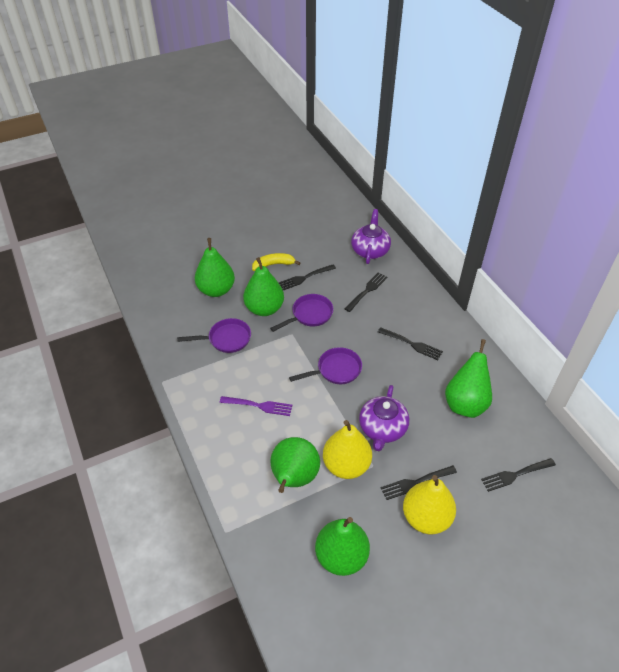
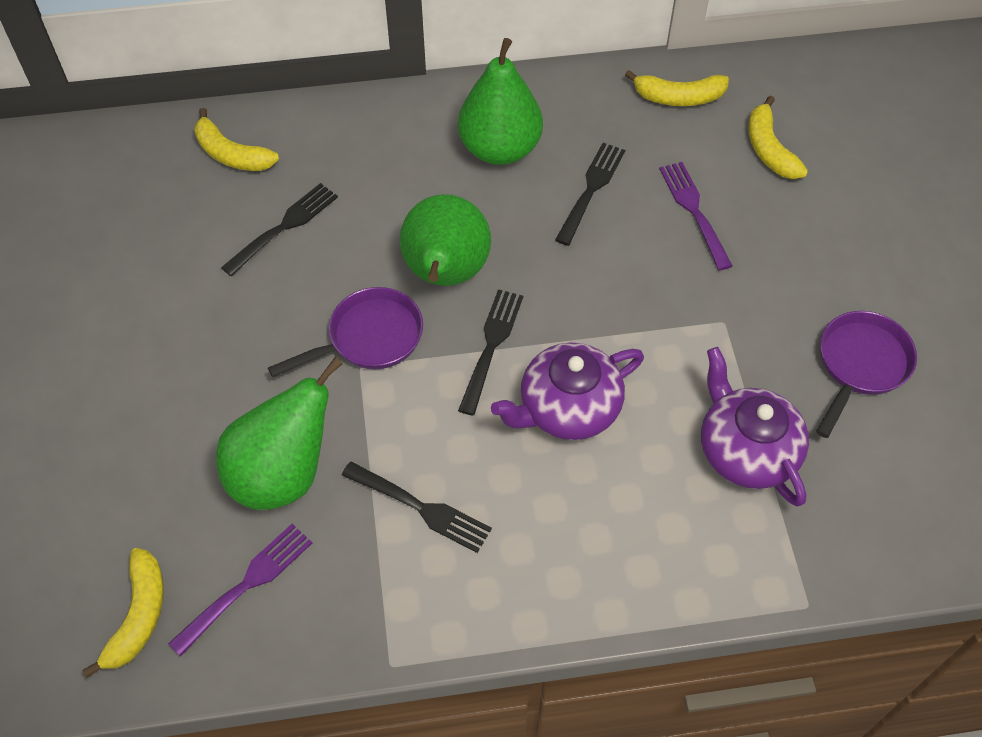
black fork: [279,265,336,290] [345,273,387,312] [378,327,443,360] [381,465,457,500] [481,458,556,492] = 5 -> [221,183,338,276] [342,461,492,553] [458,289,523,415] [555,143,625,246] = 4
green pear: [195,238,235,297] [243,257,284,316] [270,437,320,493] [315,517,370,576] [445,339,492,418] = 5 -> [216,357,343,510] [399,194,491,286] [458,38,543,165] = 3
purple fork: [220,396,292,416] = 1 -> [168,524,312,657] [659,162,733,271] = 2
purple pan: [177,318,251,353] [270,294,334,332] [289,347,362,384] = 3 -> [268,287,423,377] [816,311,917,438] = 2
yellow banana: [252,253,300,271] = 1 -> [82,548,164,678] [195,108,279,171] [625,70,729,106] [748,96,808,179] = 4
yellow pear: [323,420,372,479] [403,475,456,534] = 2 -> none = 0

